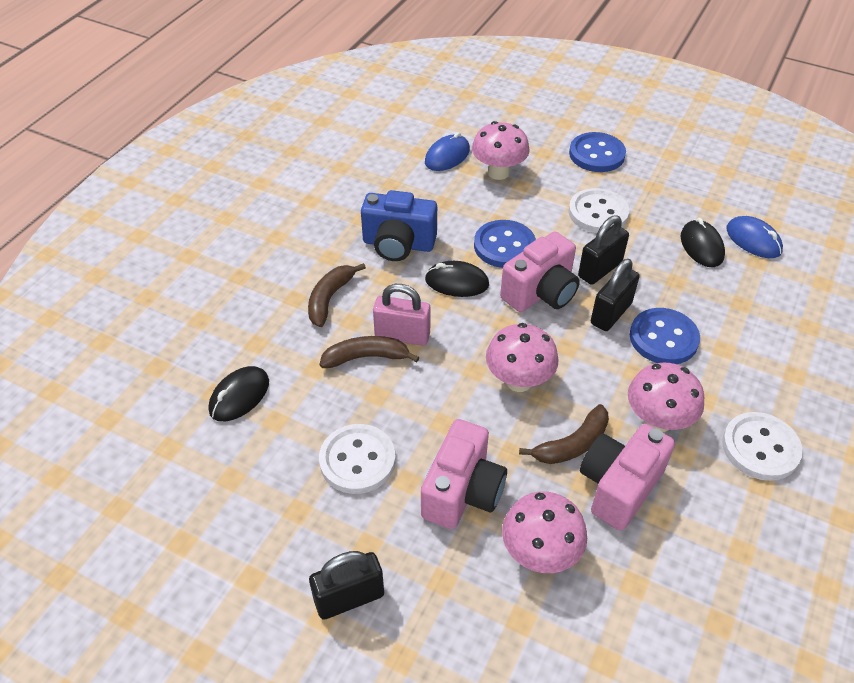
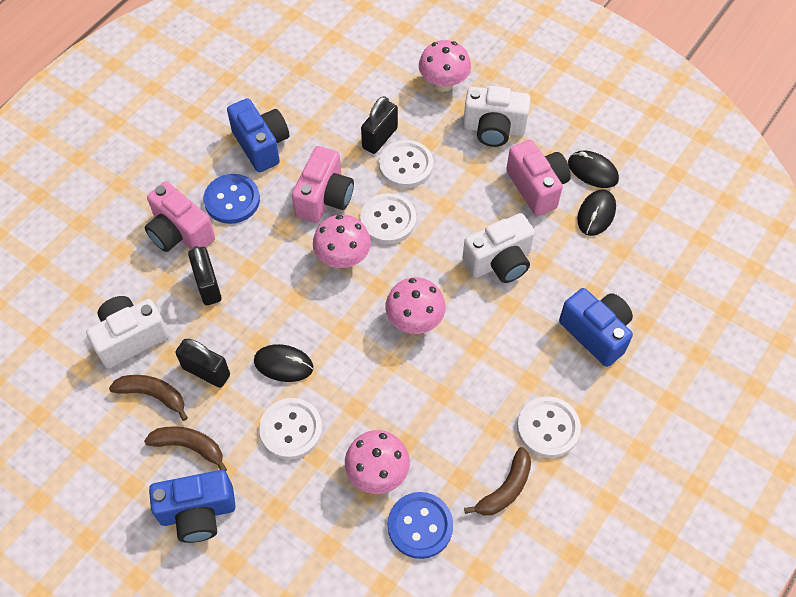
blue button: [474,220,536,268] [569,132,626,172] [630,308,700,364] = 3 -> [204,174,260,224] [388,492,453,559] = 2
blue camera: [361,190,437,261] = 1 -> [149,470,236,543] [227,98,289,172] [559,288,633,367] = 3
blue mouse: [425,132,470,171] [726,216,783,258] = 2 -> none = 0
pink padlock: [373,284,430,346] = 1 -> none = 0
white button: [319,424,395,494] [568,188,629,233] [722,412,803,481] = 3 -> [259,398,322,460] [360,193,416,244] [379,140,433,188] [517,396,581,458] = 4
white camera: none = 0 -> [86,296,169,368] [462,213,535,283] [463,86,530,147] = 3

